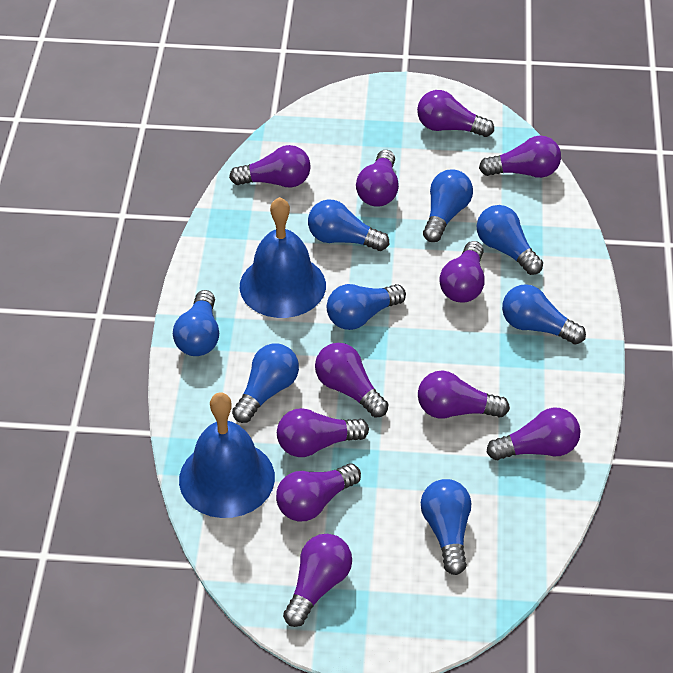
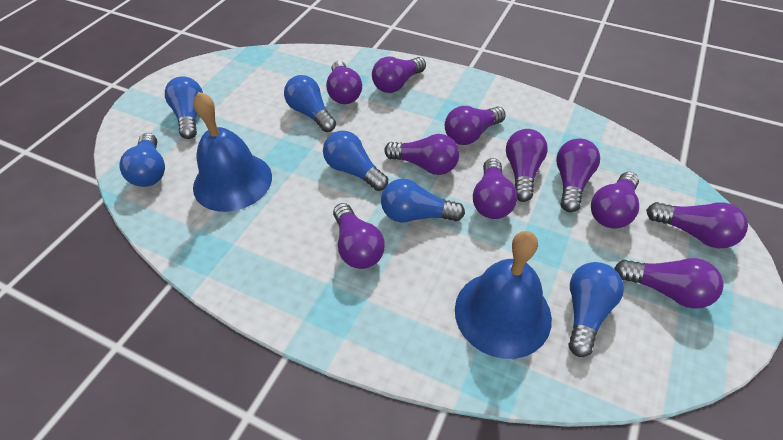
blue light bulb: [173,290,219,356] [232,344,299,423] [308,200,389,251] [327,284,406,330] [421,479,471,575] [423,170,473,242] [476,205,543,275] [502,284,586,345] = 8 -> [119,133,165,187] [165,76,203,139] [284,75,336,132] [323,131,388,191] [381,179,465,223] [568,262,624,357] = 6

